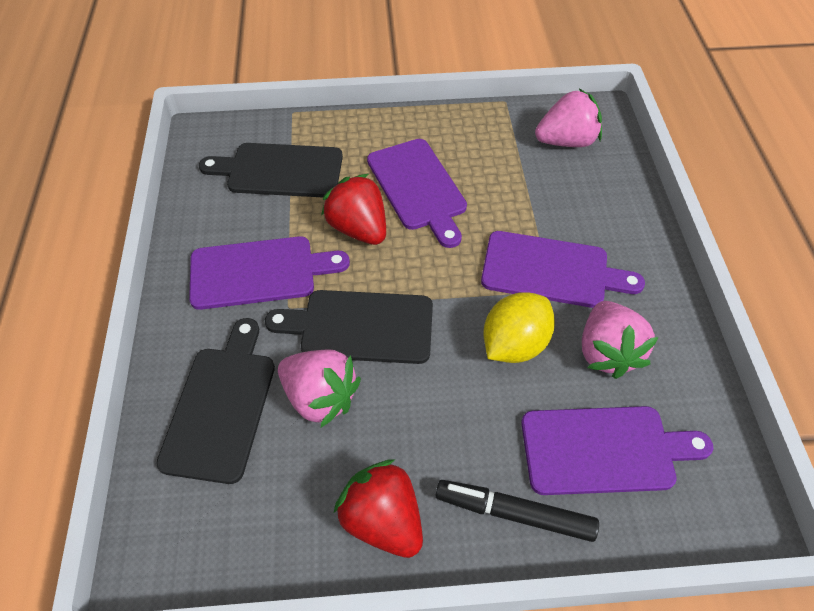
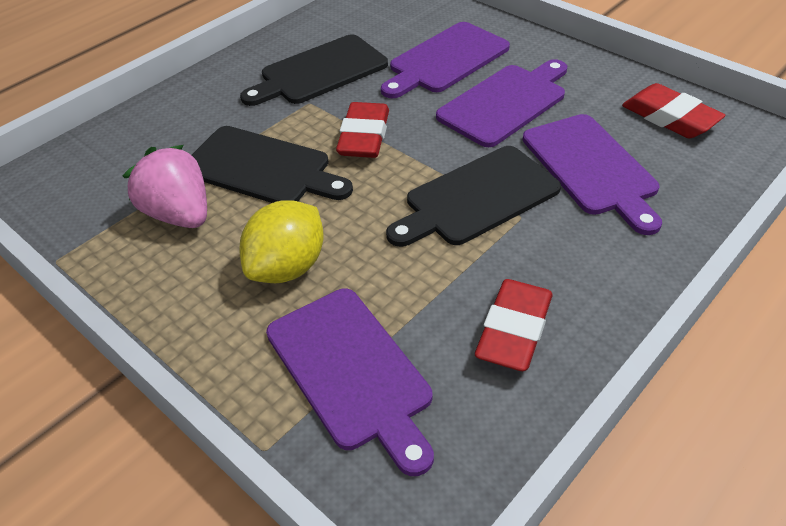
black marker: [436,480,599,542] = 1 -> none = 0
pink strawberry: [278,349,361,428] [535,88,602,147] [582,301,658,379] = 3 -> [123,145,207,228] = 1
red eraser: none = 0 -> [336,102,389,158] [475,279,553,371] [622,83,726,138] = 3
red strawberry: [321,174,386,245] [334,459,423,558] = 2 -> none = 0

